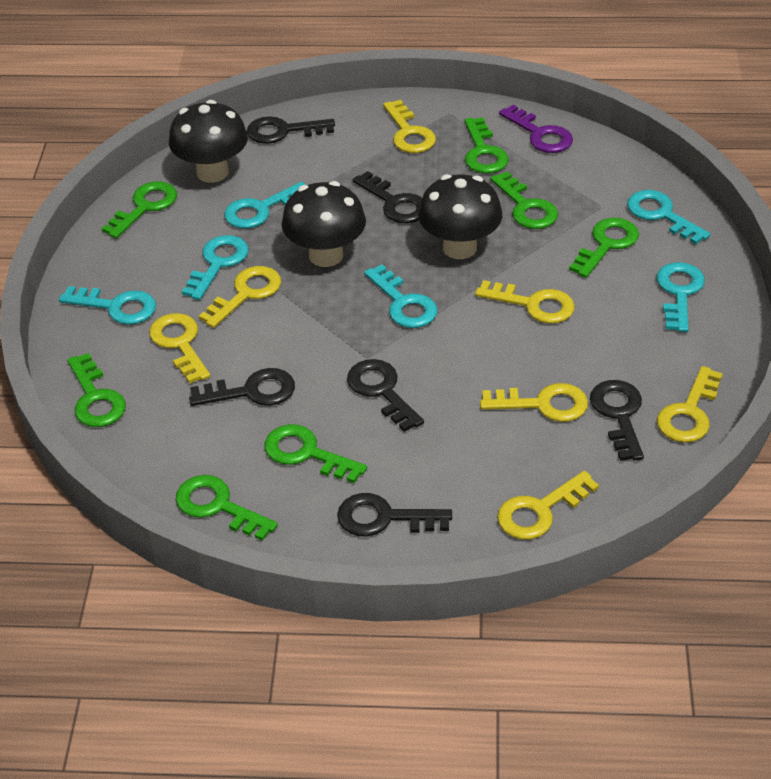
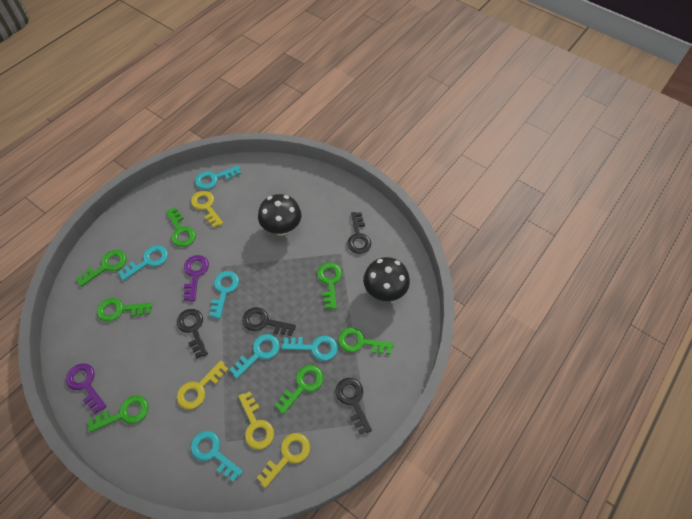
black key: [189,368,295,406] [247,116,335,144] [337,493,452,536] [347,359,424,432] [353,171,422,223] [590,380,644,461] = 6 -> [177,309,208,358] [242,307,296,336] [335,378,372,435] [347,212,371,254] = 4
black mushroom: [169,100,248,183] [282,181,366,267] [418,174,502,259] = 3 -> [258,194,302,236] [363,257,410,301] = 2
purple key: [499,105,573,153] = 1 -> [66,363,107,414] [184,255,209,301] = 2
yellow key: [149,313,210,384] [199,266,281,328] [383,100,436,153] [475,280,575,324] [480,383,588,422] [497,471,599,540] [657,366,723,443] = 7 -> [177,361,228,409] [191,191,223,228] [238,391,274,449] [257,433,310,488] = 4

